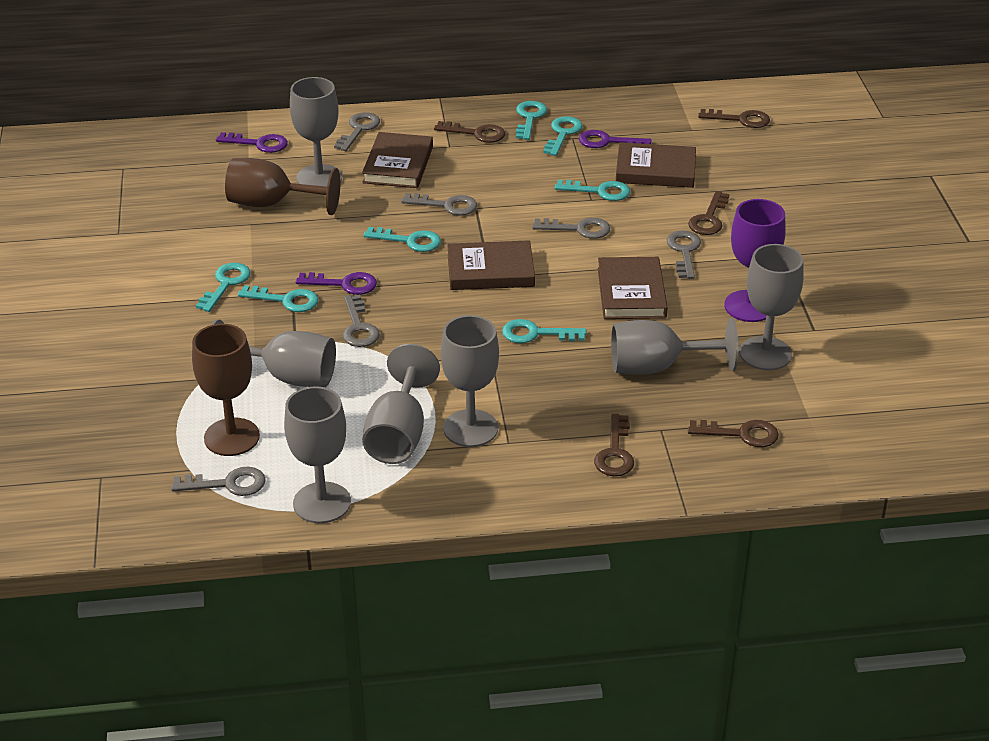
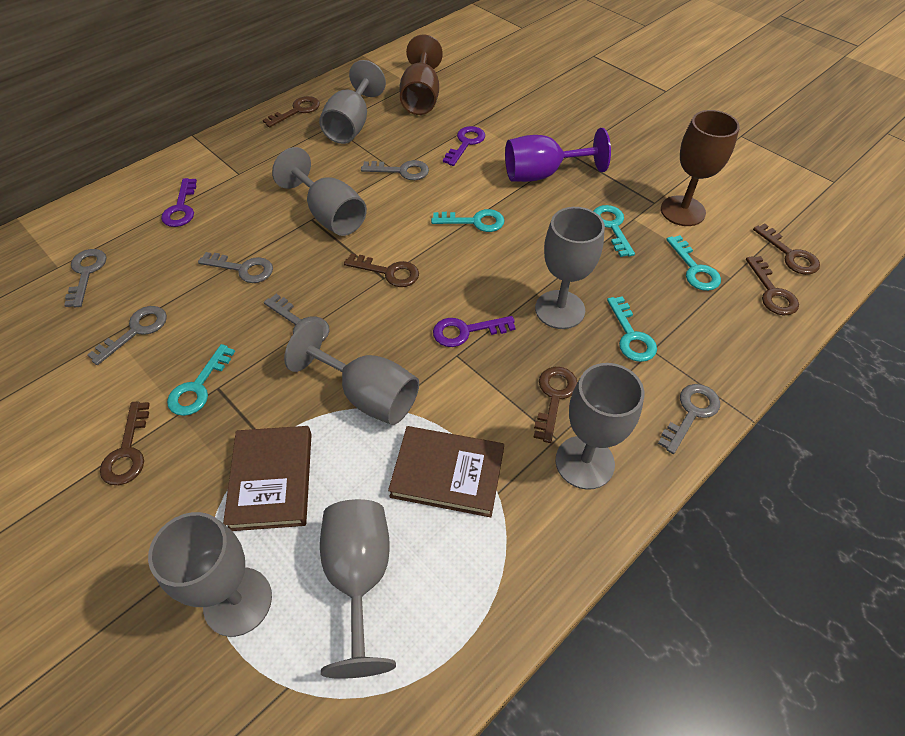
brown book: [362,132,433,188] [447,240,535,290] [598,257,668,319] [616,142,696,188] = 4 -> [223,426,312,531] [388,426,504,517] = 2
brown key: [434,121,505,143] [594,414,634,476] [688,191,730,235] [688,420,779,447] [698,109,770,128] = 5 -> [100,401,150,485] [263,96,320,127] [344,254,419,287] [533,367,578,443] [746,256,799,315] [753,223,820,275] = 6
turquoise key: [196,263,251,312] [238,285,318,312] [363,227,441,252] [502,319,587,343] [516,101,547,140] [543,116,582,156] [555,180,630,201] = 7 -> [167,344,235,416] [431,209,505,232] [594,205,635,257] [607,296,657,362] [666,235,721,291] = 5

